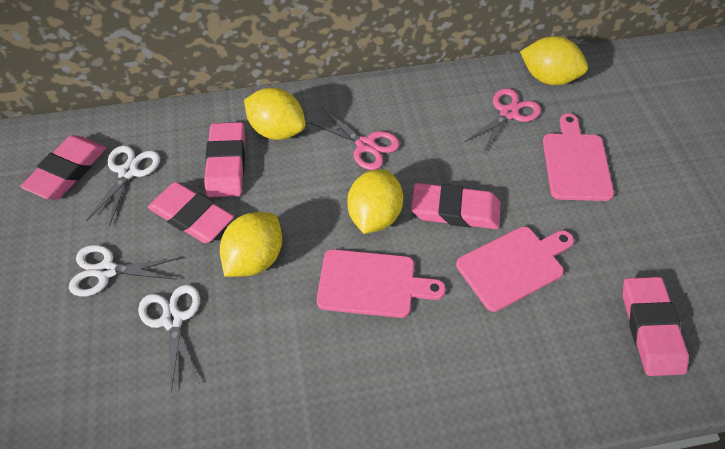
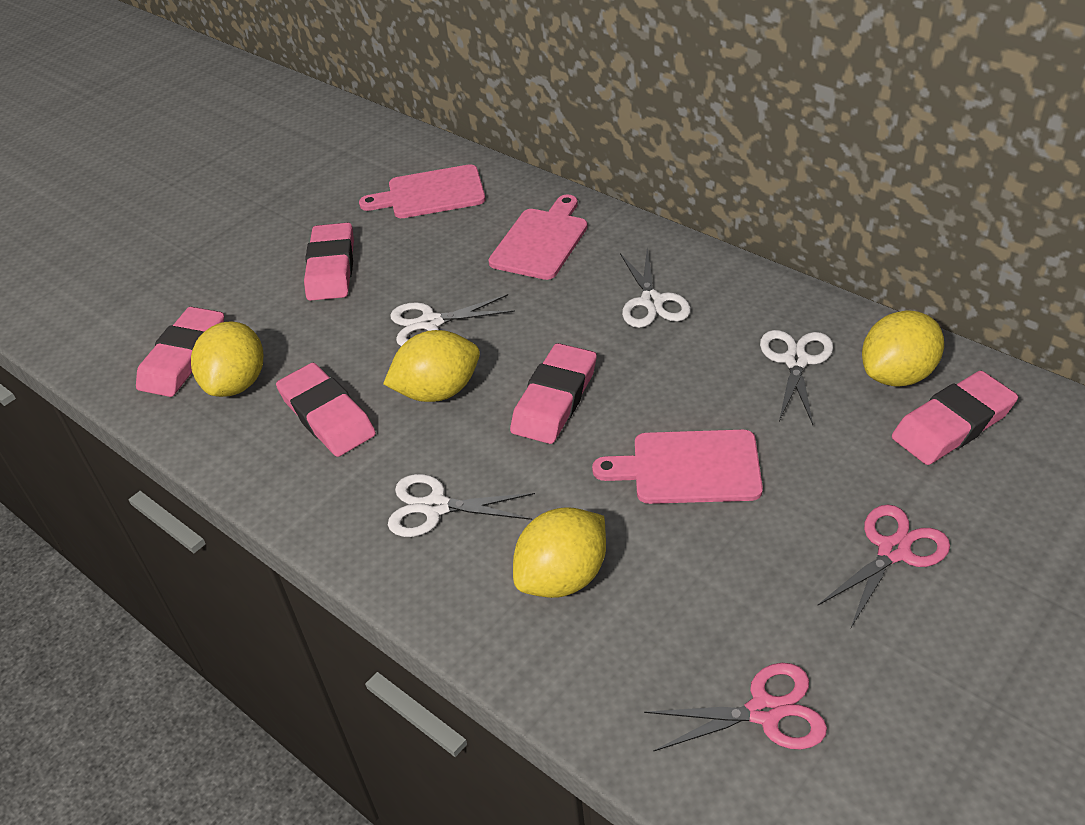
white scissors: [69,245,180,296] [86,145,160,227] [138,285,200,392] = 3 -> [388,474,535,537] [390,294,515,346] [620,249,691,328] [760,330,833,425] = 4

